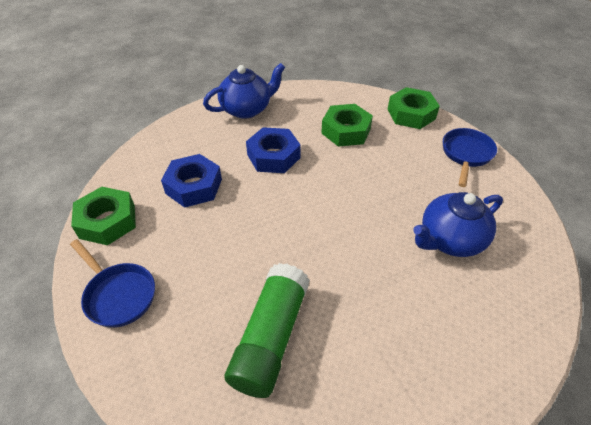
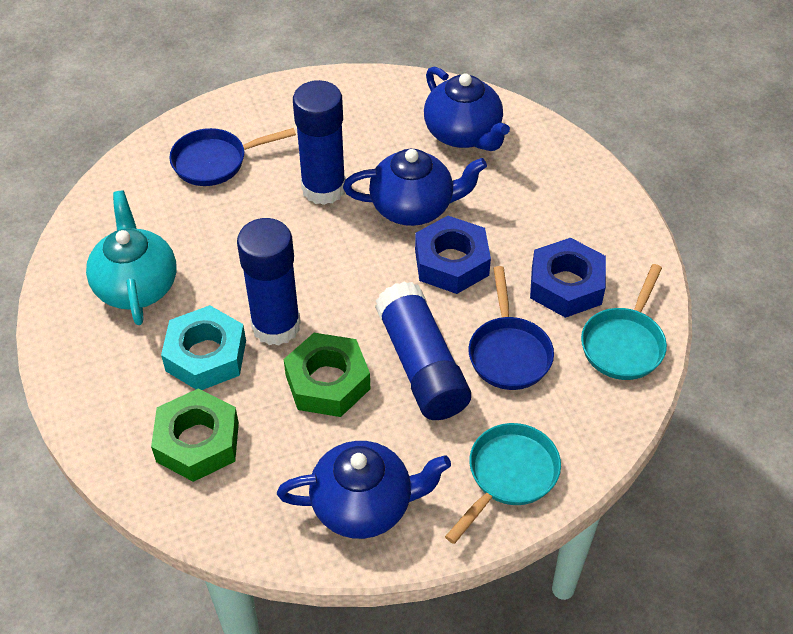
blue glue stick: none = 0 -> [237,218,301,346] [293,80,346,205] [375,281,471,420] = 3
blue teapot: [203,63,285,119] [413,192,503,257] = 2 -> [277,441,451,539] [343,149,487,226] [424,66,510,151] = 3
green glue stick: [224,263,310,398] = 1 -> none = 0
green nut: [71,187,136,245] [321,104,373,147] [387,87,440,129] = 3 -> [151,388,239,482] [284,333,370,417] = 2
turquoise nut: none = 0 -> [161,305,246,390] = 1
turquoise pan: none = 0 -> [445,423,561,544] [581,264,667,380] = 2
turquoise teapot: none = 0 -> [86,191,176,325] = 1

